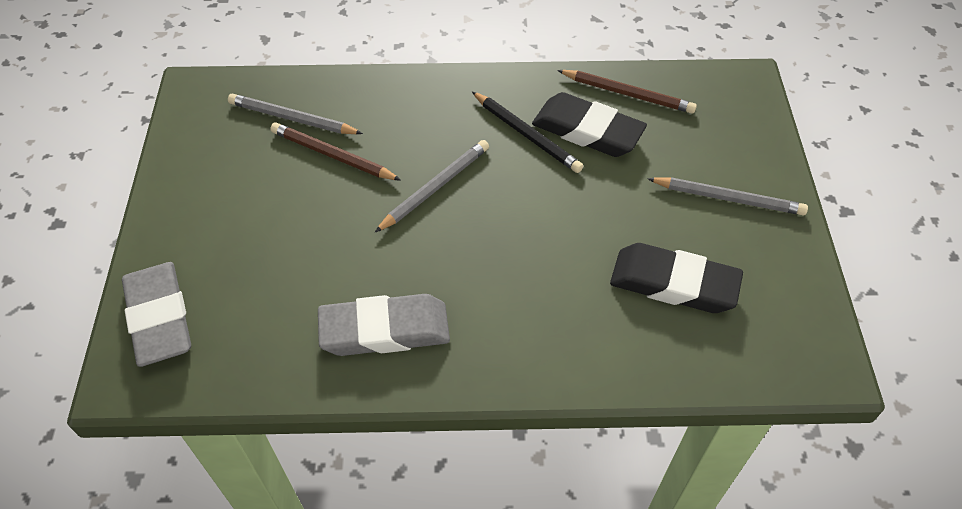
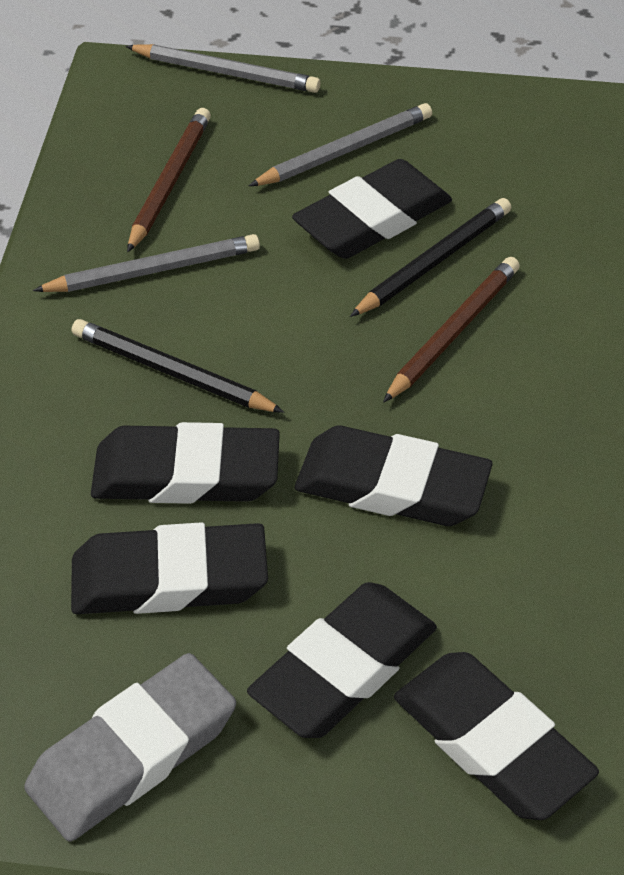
black eraser: [532,92,647,157] [610,243,743,313] = 2 -> [71,522,268,614] [91,422,280,504] [247,582,437,738] [292,159,452,259] [295,426,492,526] [394,652,599,820] = 6
black pencil: [472,91,583,173] = 1 -> [72,319,284,413] [350,198,511,317] = 2
grey eraser: [122,262,191,367] [318,294,450,356] = 2 -> [24,653,236,842] = 1

